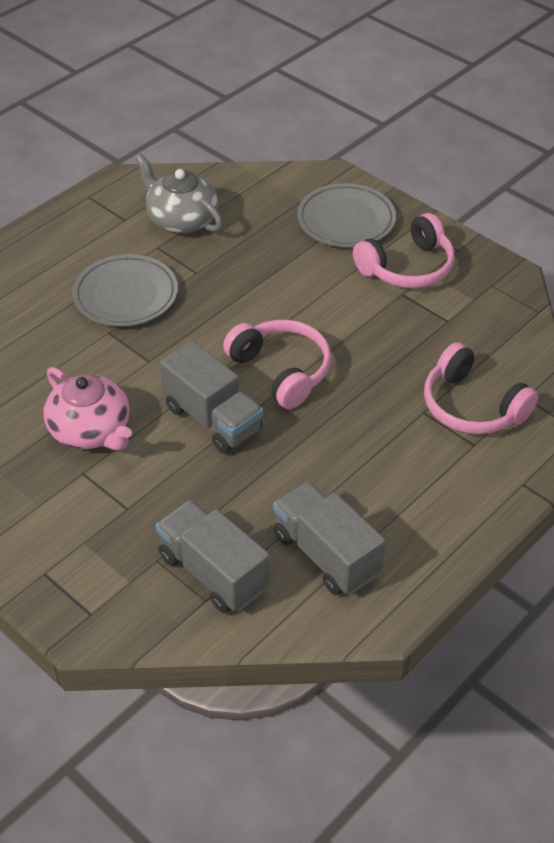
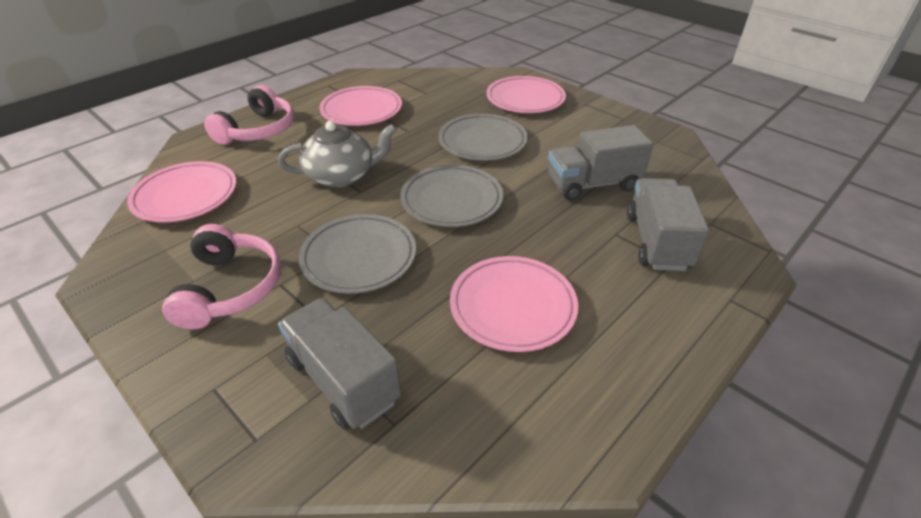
grey plate: [72,254,178,327] [297,183,396,247] = 2 -> [299,214,416,294] [400,165,503,227] [438,114,528,161] = 3
pink headphones: [223,320,331,409] [353,213,455,288] [424,342,539,434] = 3 -> [162,224,281,329] [204,85,294,145] = 2
pink plate: none = 0 -> [127,161,236,222] [320,86,402,126] [450,256,578,352] [486,76,566,113] = 4
pink teapot: [43,367,132,450] = 1 -> none = 0

